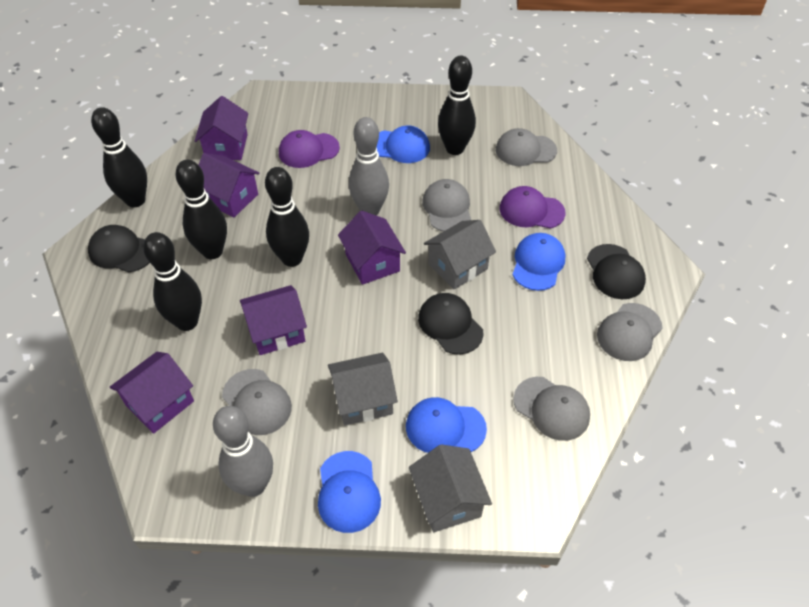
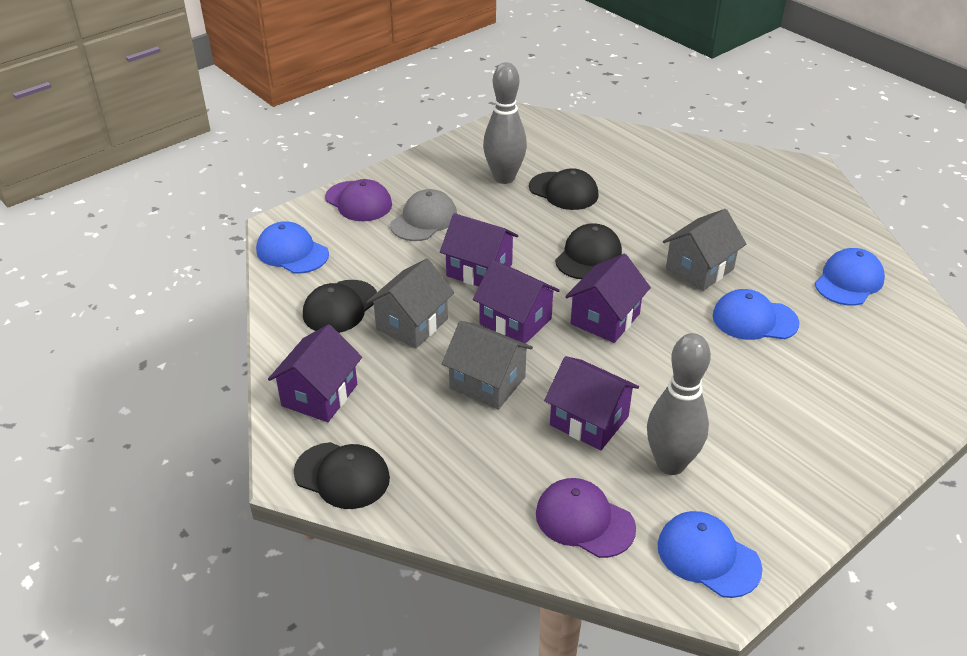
black bowling pin: [91,107,147,207] [143,232,202,331] [175,160,227,259] [265,167,309,267] [438,56,476,155] = 5 -> none = 0
black cap: [88,225,150,273] [418,293,483,355] [587,244,646,299] = 3 -> [294,442,390,509] [303,280,377,333] [529,168,599,210] [555,223,622,279] = 4
grey cap: [222,369,292,435] [422,179,471,232] [496,128,557,166] [513,377,590,441] [597,303,663,361] = 5 -> [390,189,457,241] = 1

